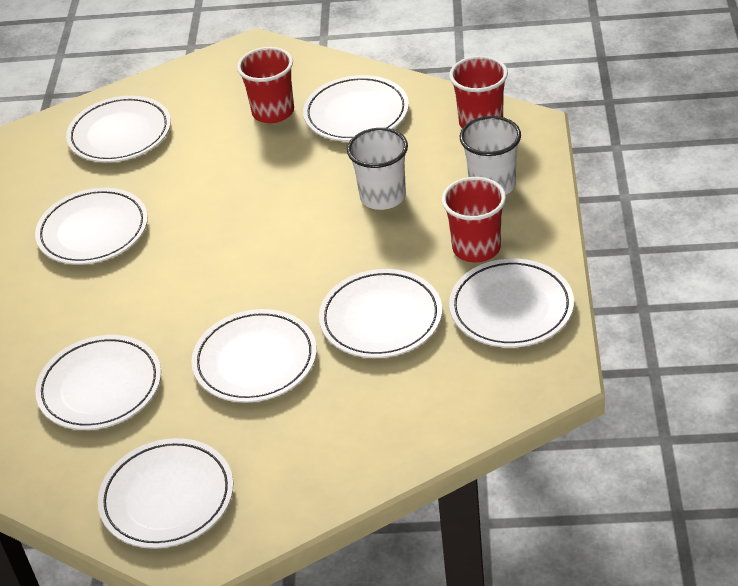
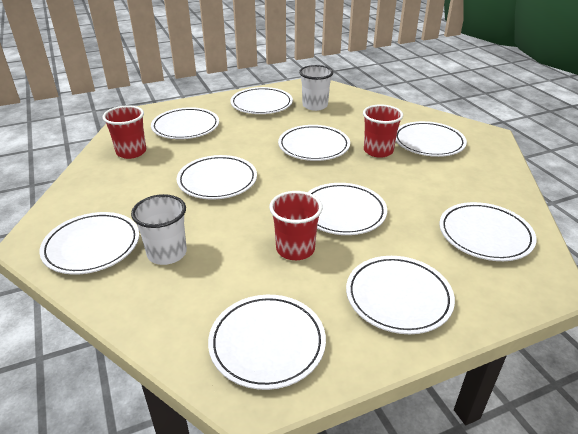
white plate: [35,188,148,265] [35,335,161,430] [66,96,171,162] [98,438,233,549] [191,309,317,403] [303,75,409,141] [319,269,442,358] [449,259,574,348] = 8 -> [39,212,139,275] [151,107,219,139] [177,155,257,200] [208,295,326,390] [230,87,293,114] [278,125,350,161] [308,183,387,235] [346,256,455,334] [396,121,467,157] [439,202,536,261] = 10

